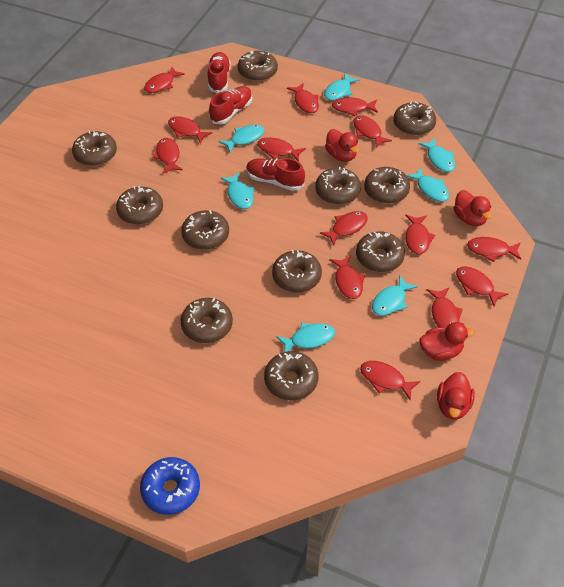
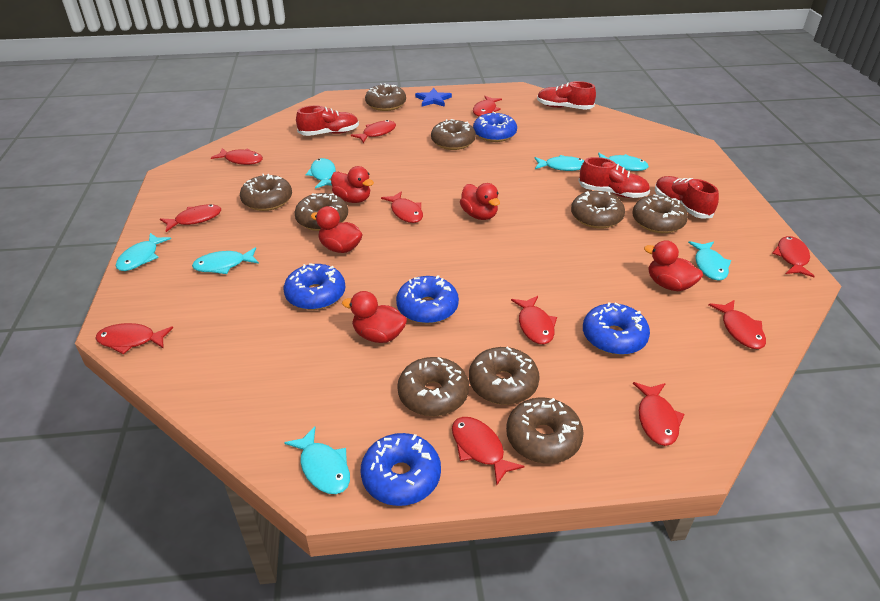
blue donut: [140,457,200,515] = 1 -> [284,263,345,310] [361,433,441,506] [396,275,459,324] [473,112,517,142] [583,302,650,355] = 5
blue star: none = 0 -> [415,88,452,107] = 1
brown donut: [72,131,117,166] [116,186,163,225] [181,210,229,250] [181,298,233,343] [238,51,278,81] [264,351,319,401] [272,250,322,293] [315,166,361,205] [356,231,405,272] [364,167,410,204] [393,102,436,136] = 11 -> [240,174,292,211] [294,193,348,231] [365,83,406,111] [397,357,469,416] [431,119,476,150] [469,347,540,405] [506,398,584,464] [571,191,625,229] [632,195,688,233] = 9
red duck: [325,129,359,162] [420,322,475,361] [437,372,475,420] [454,190,492,226] = 4 -> [311,206,363,253] [331,166,374,203] [342,291,407,343] [460,183,500,220] [644,240,703,291] = 5
red fish: [144,67,185,93] [152,138,183,173] [168,116,213,144] [257,137,306,162] [287,83,319,113] [320,211,368,245] [329,255,365,299] [332,97,378,116] [353,115,392,148] [360,361,421,400] [405,215,435,254] [427,288,463,328] [456,266,508,306] [467,237,521,262] = 14 -> [95,323,173,354] [160,204,221,232] [211,148,263,165] [351,120,396,143] [381,191,423,223] [452,417,524,486] [473,96,502,116] [511,296,557,344] [633,382,685,446] [709,300,766,349] [772,236,815,277] = 11
red shoe: [208,52,231,93] [209,86,252,124] [246,158,305,191] = 3 -> [296,106,359,136] [537,81,596,110] [578,157,650,198] [655,176,719,219] = 4

